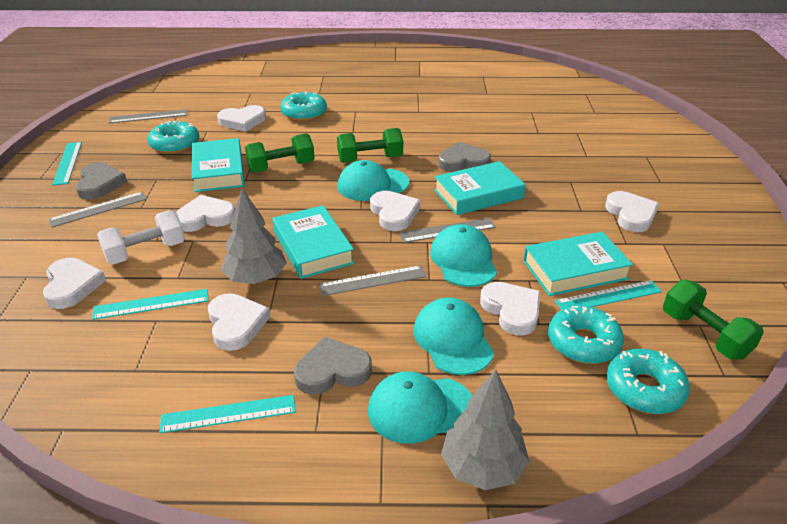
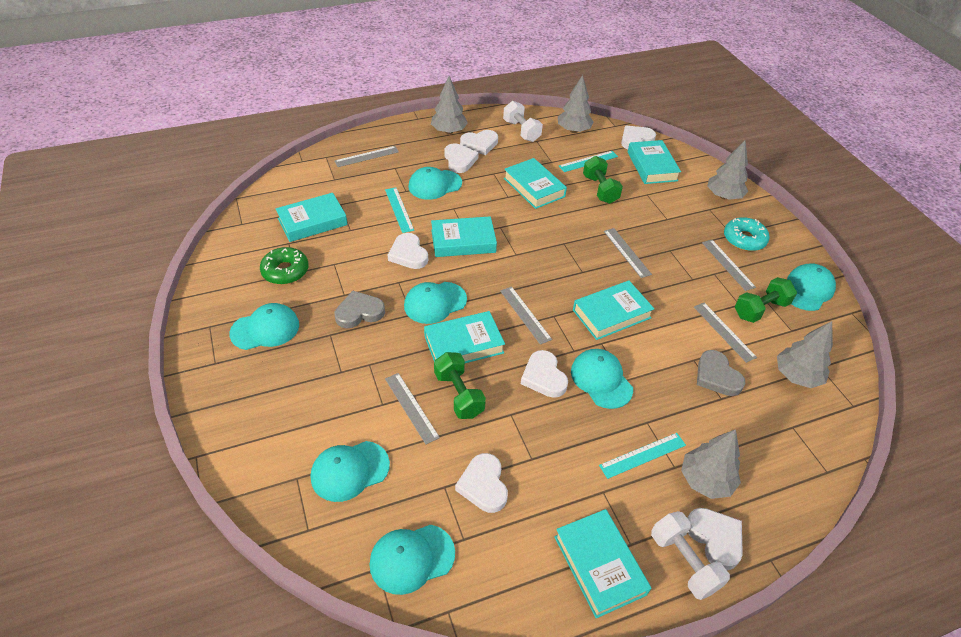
green donut: none = 0 -> [260,247,309,285] = 1
grey heart: [75,162,127,200] [294,337,372,395] [438,142,491,172] = 3 -> [335,291,385,328] [697,350,745,396] = 2
grey ruler: [48,192,147,228] [109,109,188,123] [318,265,426,296] [399,218,496,243] = 4 -> [334,146,399,167] [385,373,440,444] [500,286,552,345] [604,228,652,278] [694,303,757,363] [702,240,756,291] = 6
grey tree: [221,189,287,284] [441,370,530,490] = 2 -> [431,76,468,134] [558,75,594,133] [681,429,741,499] [707,141,748,200] [777,321,833,388] = 5
turquoise book: [192,138,245,192] [272,205,354,279] [434,161,526,215] [523,232,633,296] = 4 -> [276,193,348,242] [424,311,505,363] [431,216,497,257] [504,158,567,209] [554,509,651,618] [573,281,654,340] [628,140,681,184] = 7
turquoise cap: [337,160,409,201] [368,371,472,444] [413,298,494,375] [430,224,497,287] = 4 -> [229,303,299,350] [311,441,390,502] [369,525,455,595] [404,282,467,324] [408,167,462,200] [571,349,633,409] [787,263,836,311] = 7
turquoise donut: [148,121,199,154] [280,92,327,121] [548,306,624,364] [606,349,690,414] = 4 -> [724,217,769,251] = 1
turquoise ruler: [52,142,82,185] [92,289,209,320] [159,395,296,433] [555,280,662,310] = 4 -> [385,187,414,233] [559,151,618,172] [599,433,686,479] = 3
white dumbbell: [97,210,185,264] = 1 -> [503,101,543,142] [651,511,730,600] = 2

